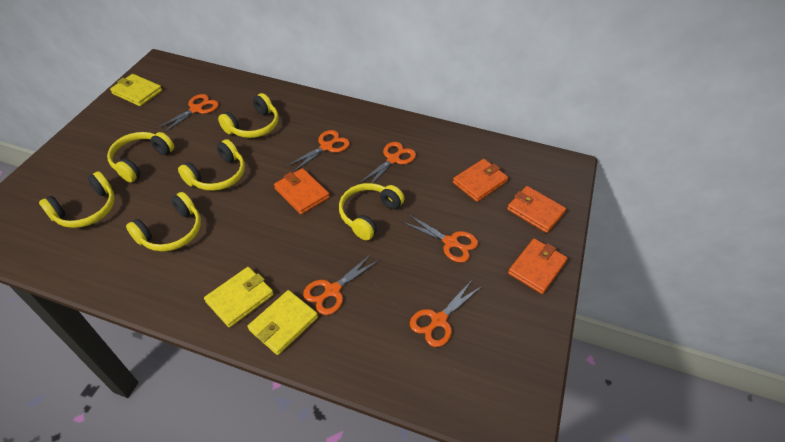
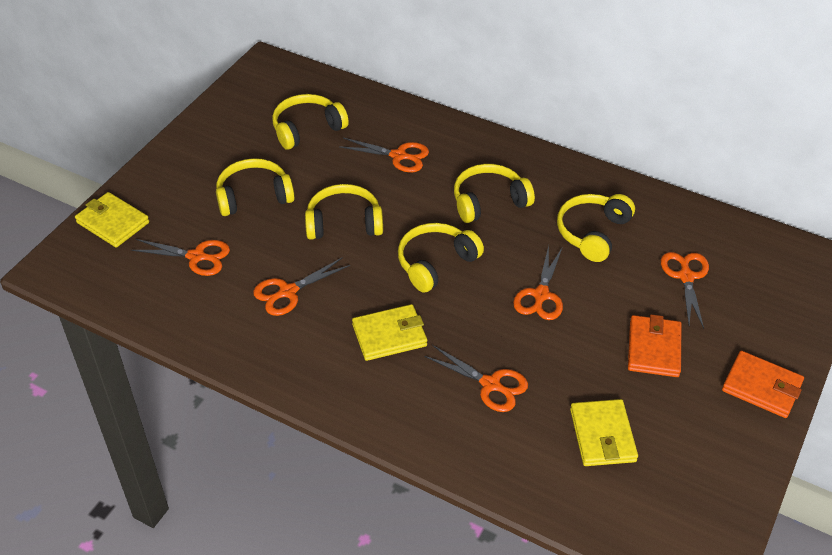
orange wallet: [274,168,330,214] [453,159,508,202] [507,186,566,233] [508,238,568,294] = 4 -> [628,314,682,377] [722,351,804,418] = 2

